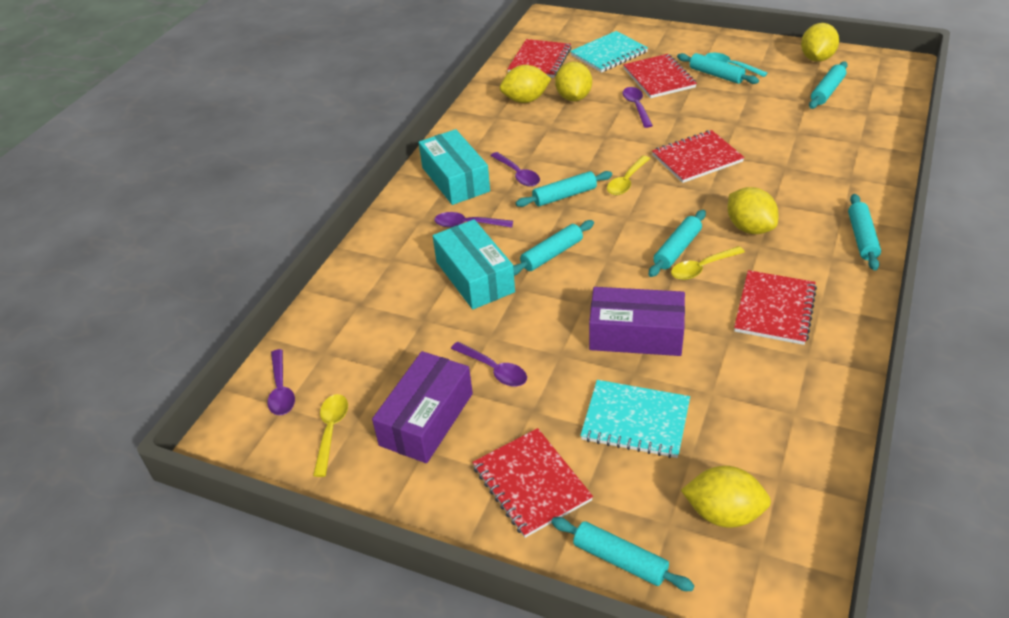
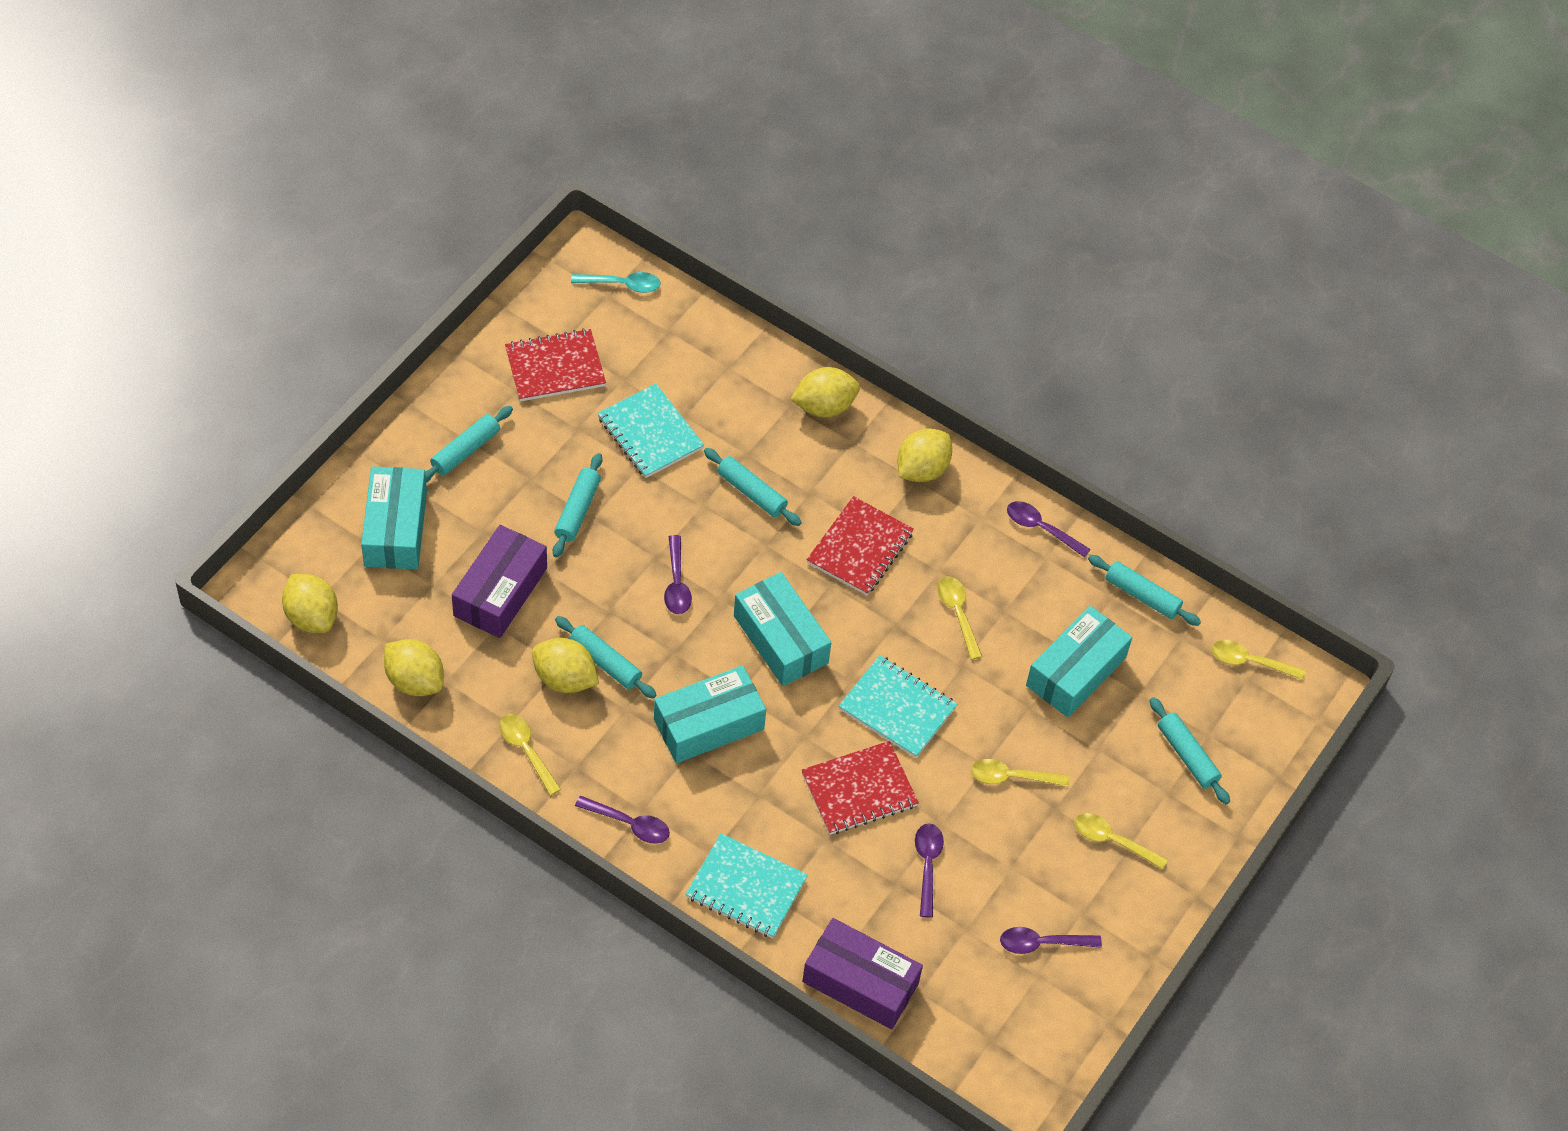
red notebook: [472,428,593,538] [508,39,571,78] [623,54,697,98] [652,130,745,183] [734,270,817,345] = 5 -> [505,328,606,401] [802,741,919,835] [807,496,914,595] = 3
turquoise box: [418,129,490,205] [433,219,515,309] = 2 -> [361,466,427,569] [654,665,766,763] [734,572,831,686] [1026,606,1132,717] = 4
turquoise notebook: [570,31,648,73] [580,380,690,458] = 2 -> [598,383,704,478] [686,833,808,938] [839,655,957,758] = 3
turquoise rolling pin: [513,220,594,276] [516,171,612,207] [551,517,695,591] [649,210,706,277] [677,53,759,84] [809,61,848,109] [848,194,881,271] = 7 -> [425,406,513,483] [553,453,602,558] [555,616,656,699] [704,448,802,526] [1088,555,1201,626] [1150,697,1230,805] = 6
yellow spoon: [313,394,348,477] [607,156,650,195] [671,246,745,280] = 3 -> [499,714,561,795] [938,576,982,660] [971,759,1069,787] [1074,813,1168,870] [1211,640,1306,680] = 5

